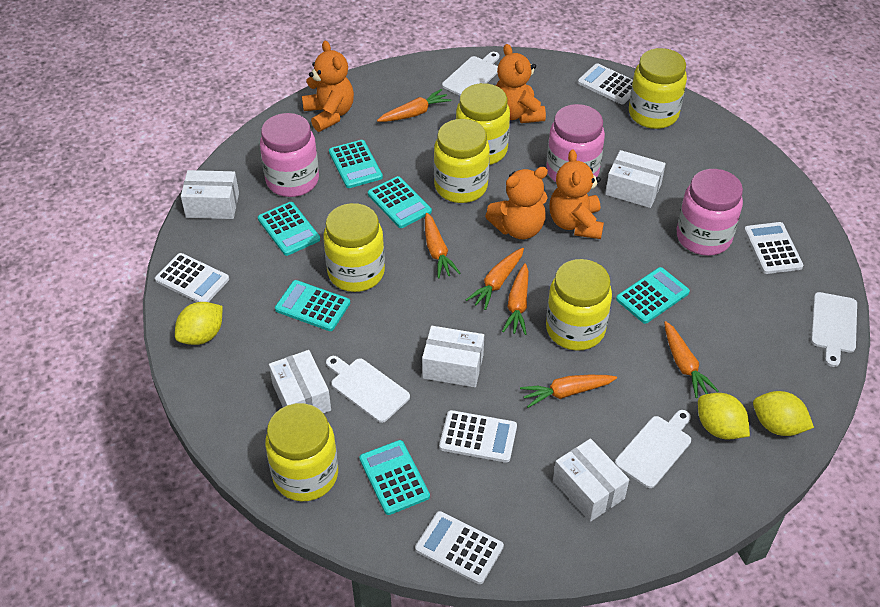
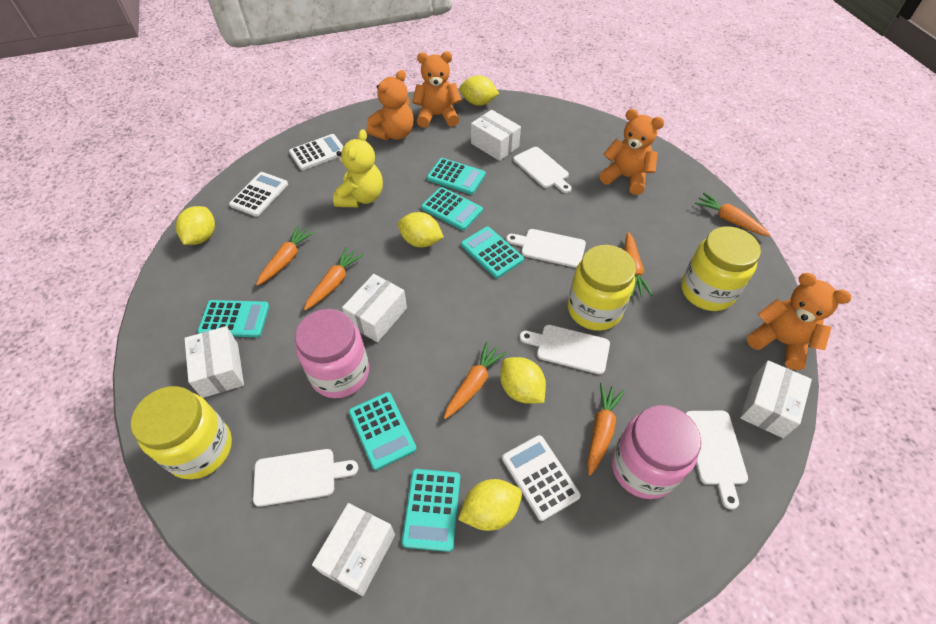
pink jar: [260,113,319,197] [546,104,605,182] [677,169,743,256] = 3 -> [295,309,369,398] [612,405,701,499] = 2
white calculator: [155,253,229,302] [415,511,504,584] [439,410,517,463] [578,63,633,104] [744,222,803,274] = 5 -> [229,172,288,217] [289,134,343,170] [502,435,581,521] = 3
white cutting board: [326,356,410,423] [442,52,499,96] [615,410,691,488] [811,292,857,367] = 4 -> [253,449,358,507] [506,229,586,268] [513,147,571,193] [520,325,610,374] [685,411,748,510] = 5
yellow jar: [265,403,338,501] [323,203,385,292] [434,119,490,203] [456,83,510,165] [546,259,612,351] [629,48,687,129] = 6 -> [131,386,232,479] [568,245,636,331] [681,227,761,311] = 3
yellow lemon: [175,302,223,345] [698,393,750,440] [753,391,814,436] = 3 -> [176,206,215,245] [398,212,444,247] [458,479,522,531] [460,75,499,106] [500,357,546,404] = 5
yellow teddy bear: none = 0 -> [333,129,383,207] = 1

